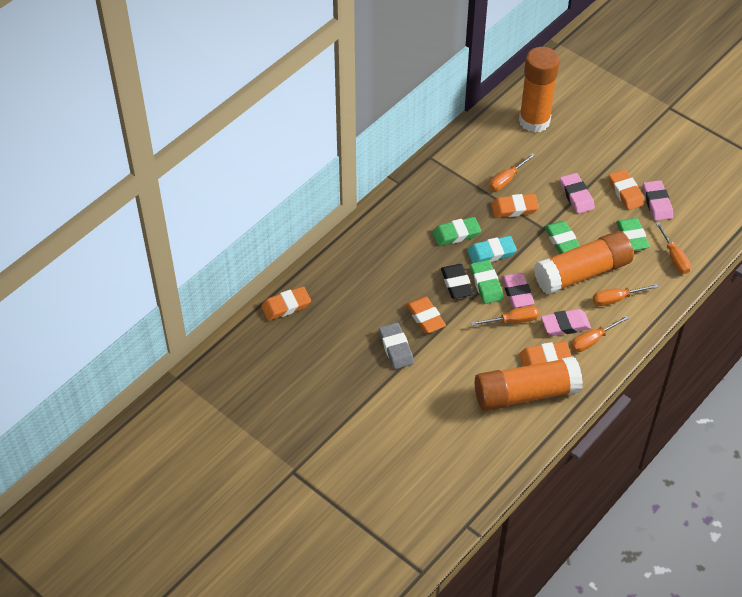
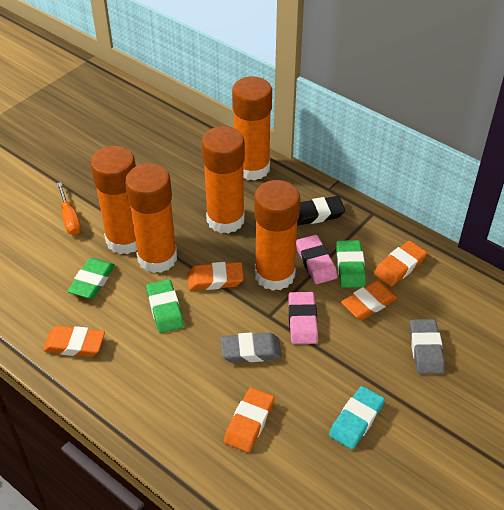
green eraser: [432,217,481,246] [470,260,503,304] [544,221,580,254] [616,218,650,251] = 4 -> [68,258,115,299] [146,279,184,333] [336,240,366,288] = 3
grey eraser: [379,322,414,369] = 1 -> [221,332,282,363] [410,319,445,374] = 2
orange glue stick: [475,356,583,411] [519,47,560,133] [534,231,634,295] = 3 -> [90,146,137,254] [125,163,177,273] [202,126,245,234] [232,77,272,181] [254,180,300,291] = 5
orange screwdriver: [471,306,539,326] [489,153,535,191] [571,315,629,352] [593,284,659,306] [656,222,691,274] = 5 -> [57,182,81,235] = 1
pink eraser: [502,273,535,308] [541,309,591,336] [560,173,595,214] [643,180,673,221] = 4 -> [288,292,318,344] [296,235,337,284] = 2

